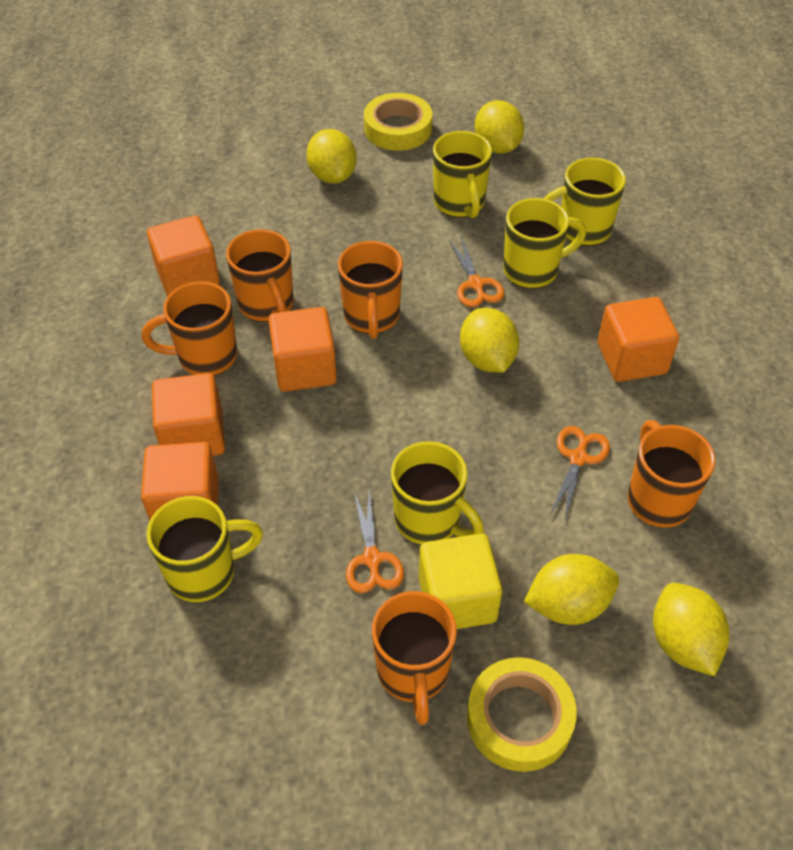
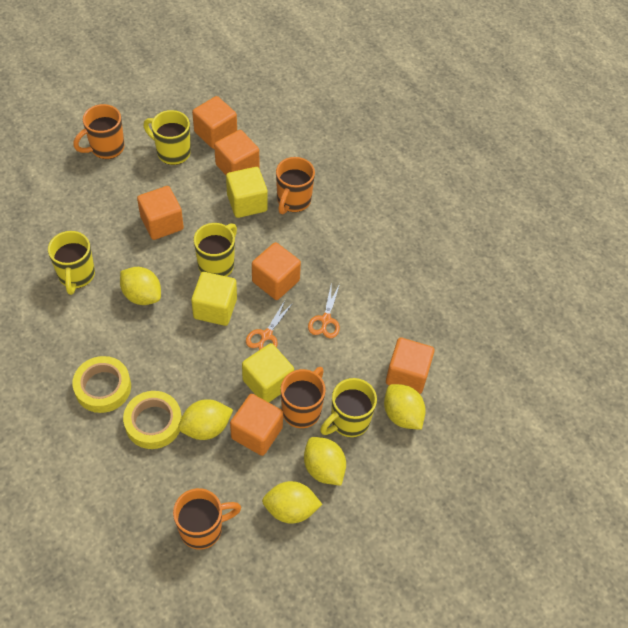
orange cube: [141,442,218,521] [147,215,220,296] [152,373,225,456] [268,307,337,392] [598,297,679,382] = 5 -> [137,186,184,240] [192,96,237,149] [214,130,259,175] [230,394,283,456] [252,242,301,300] [386,338,435,394] = 6
orange mug: [142,281,237,376] [226,229,293,322] [338,241,403,339] [372,591,457,725] [628,420,716,528] = 5 -> [73,104,125,159] [173,488,241,550] [276,157,315,214] [281,367,326,428] = 4
orange scissors: [346,490,404,593] [449,238,505,307] [550,426,610,520] = 3 -> [246,301,293,350] [308,282,340,338] = 2
yellow cube: [419,533,502,629] = 1 -> [191,272,237,326] [226,167,268,218] [242,343,294,402] = 3
yellow mug: [146,496,263,602] [391,441,484,544] [433,131,492,218] [503,198,586,289] [544,158,626,246] = 5 -> [48,231,95,295] [143,110,191,165] [194,223,237,277] [320,378,377,437] = 4

